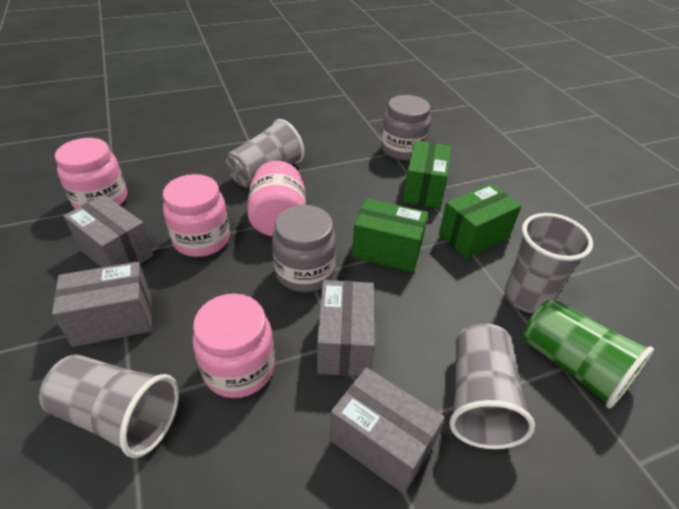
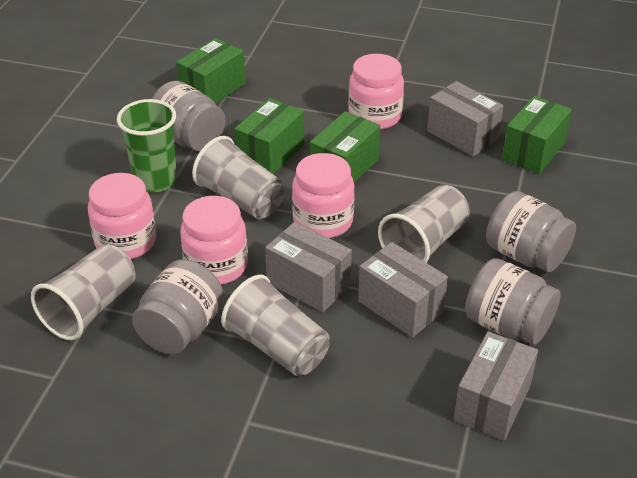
green box: [352,198,428,272] [403,140,451,208] [439,184,521,259] = 3 -> [176,38,246,104] [234,98,304,174] [310,111,380,182] [502,96,572,174] = 4
grey jar: [272,205,337,292] [381,95,431,161] = 2 -> [132,259,224,354] [152,81,225,151] [465,258,561,345] [486,191,576,272] = 4

